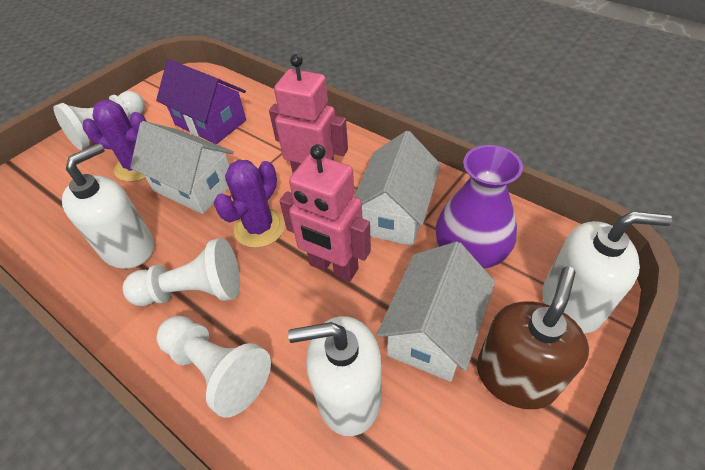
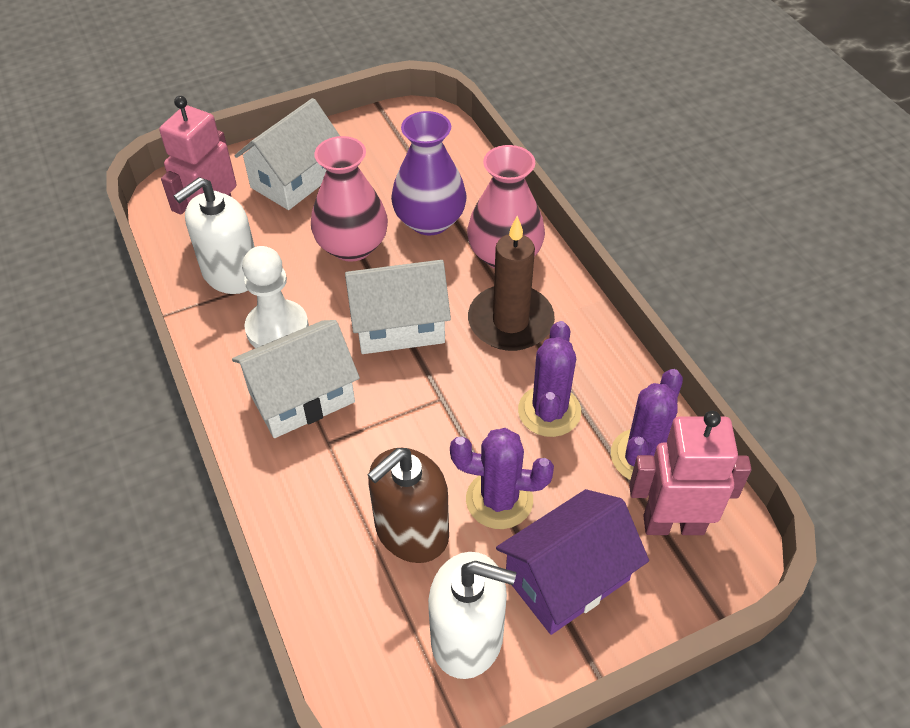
brown candle: none = 0 -> [468,216,555,351] = 1
pink vase: none = 0 -> [311,136,388,262] [467,145,545,269] = 2
purple cactus: [83,100,147,182] [214,160,285,248] = 2 -> [450,428,554,529] [518,321,581,437] [611,369,683,480] = 3
white pawn: [53,91,145,150] [123,238,240,306] [156,316,271,418] = 3 -> [242,246,309,348] = 1
white soap dispenser: [62,143,154,269] [288,316,382,436] [542,212,672,333] = 3 -> [174,177,255,294] [428,552,516,679] = 2

